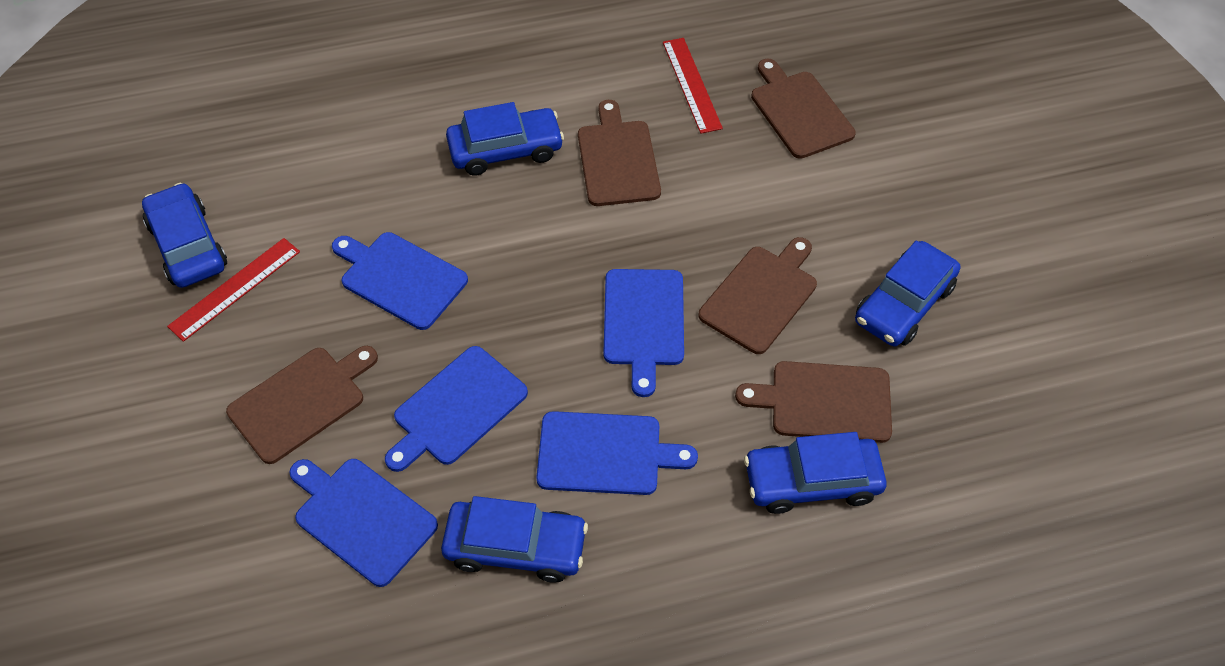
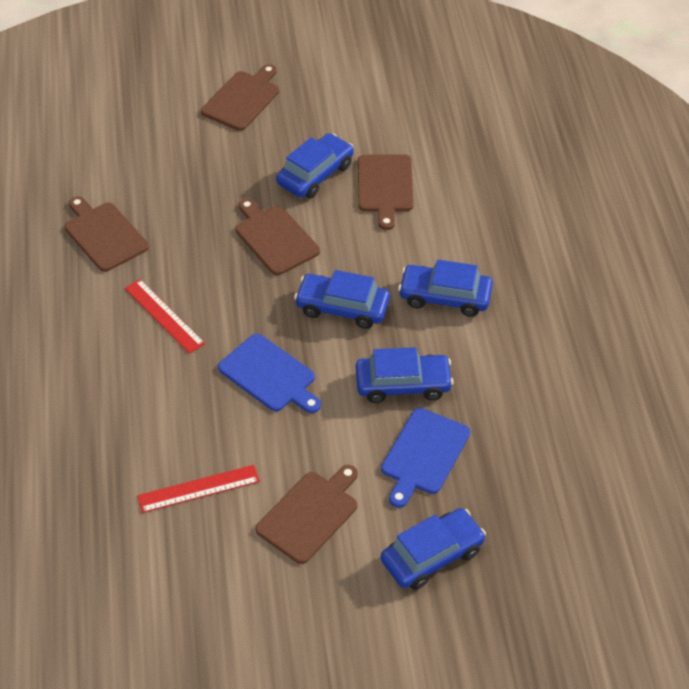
blue cutting board: [289,459,438,587] [332,232,468,330] [385,346,528,472] [536,411,698,495] [603,269,684,397] = 5 -> [218,334,321,413] [381,408,470,508] = 2

